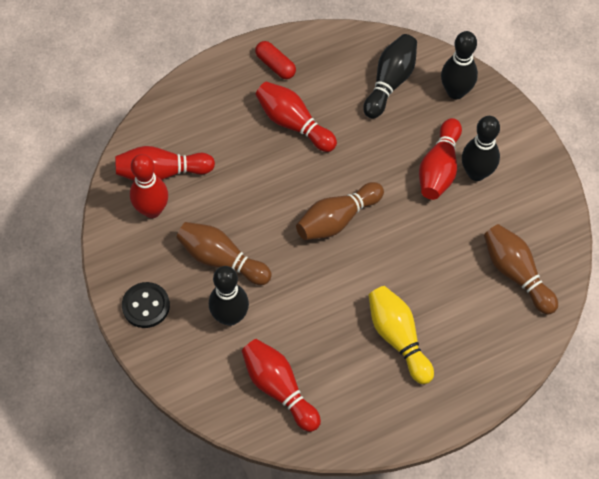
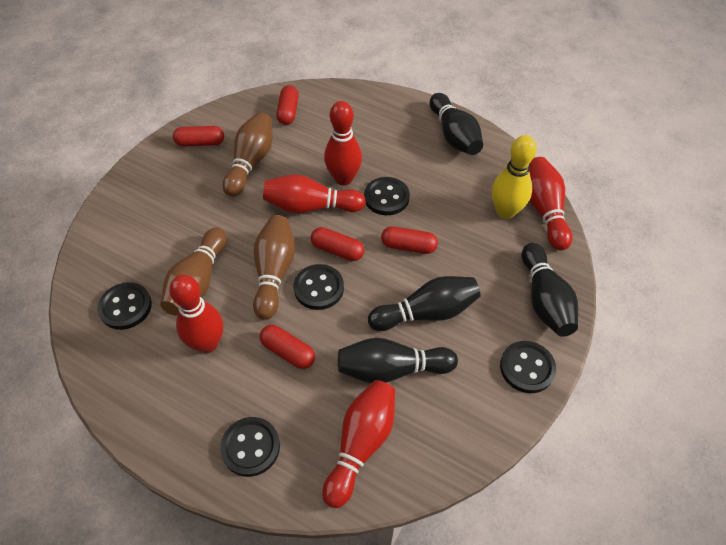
black button: [122,282,170,328] = 1 -> [97,282,152,330] [220,417,280,477] [294,264,344,310] [364,177,410,215] [500,341,556,393] = 5
red capsule: [255,41,296,79] = 1 -> [173,126,224,146] [260,325,315,369] [276,85,299,125] [311,227,364,261] [381,226,438,254] = 5

